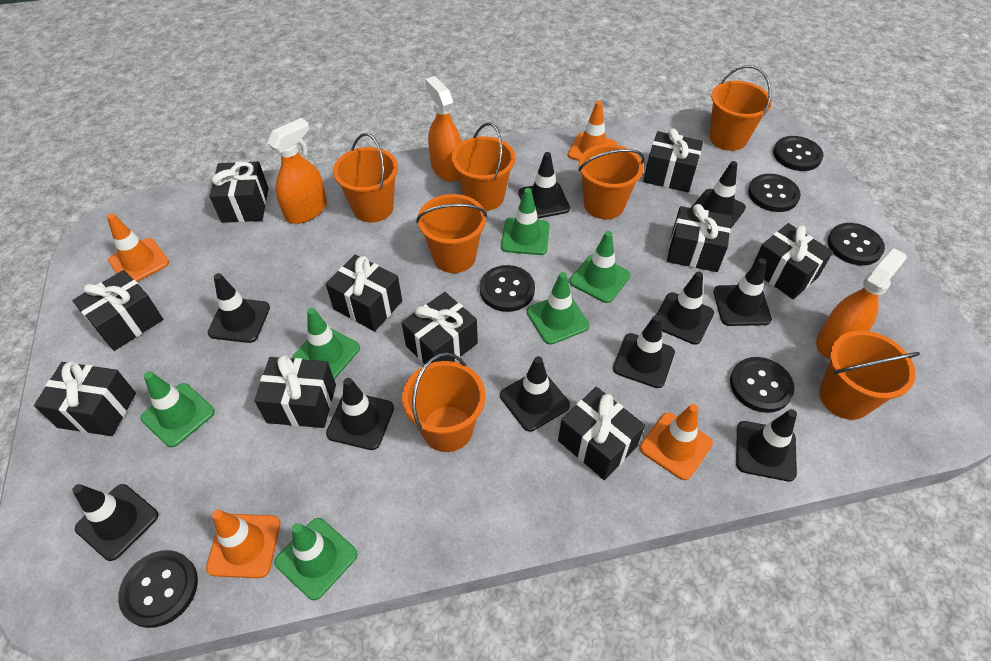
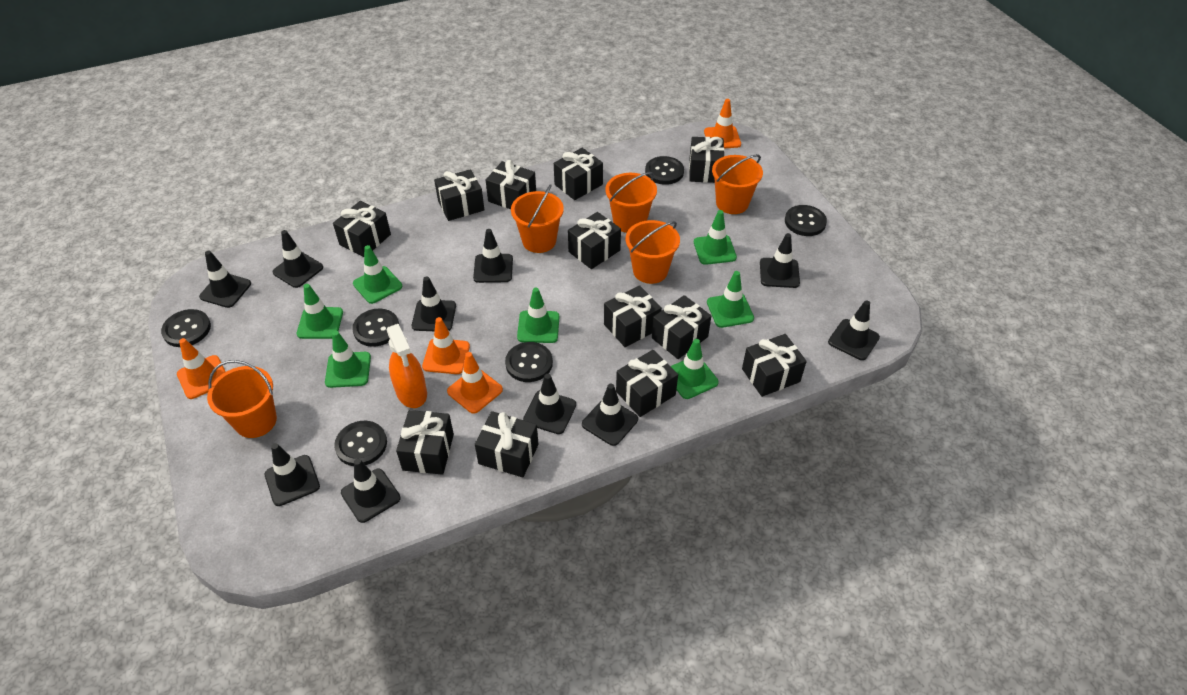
black gift: [34,361,136,436] [72,270,163,351] [210,162,269,223] [254,355,336,428] [326,254,402,331] [402,292,478,364] [558,387,645,480] [643,129,703,192] [667,204,731,272] [752,223,833,299] = 10 -> [333,201,391,257] [396,410,454,475] [434,169,484,221] [475,411,539,478] [486,160,536,209] [554,148,603,200] [568,212,621,269] [604,285,662,347] [616,350,678,417] [652,295,711,359] [689,137,725,183] [742,334,807,397] = 12
green traffic cone: [141,371,215,447] [274,518,358,600] [292,308,360,379] [501,188,550,255] [527,272,590,345] [570,231,630,303] = 6 -> [297,284,343,339] [325,331,371,388] [353,245,402,304] [517,288,559,343] [670,339,719,399] [694,210,737,265] [707,271,754,328] = 7
orange bucket: [333,133,398,223] [402,352,485,452] [416,194,487,273] [452,123,515,211] [578,144,645,219] [709,65,772,151] [819,330,920,420] = 7 -> [207,360,277,438] [511,184,564,253] [605,172,657,233] [626,220,680,284] [712,154,763,214] = 5
orange spray bottle: [267,118,327,224] [425,76,462,182] [816,248,906,359] = 3 -> [386,324,427,408] = 1

